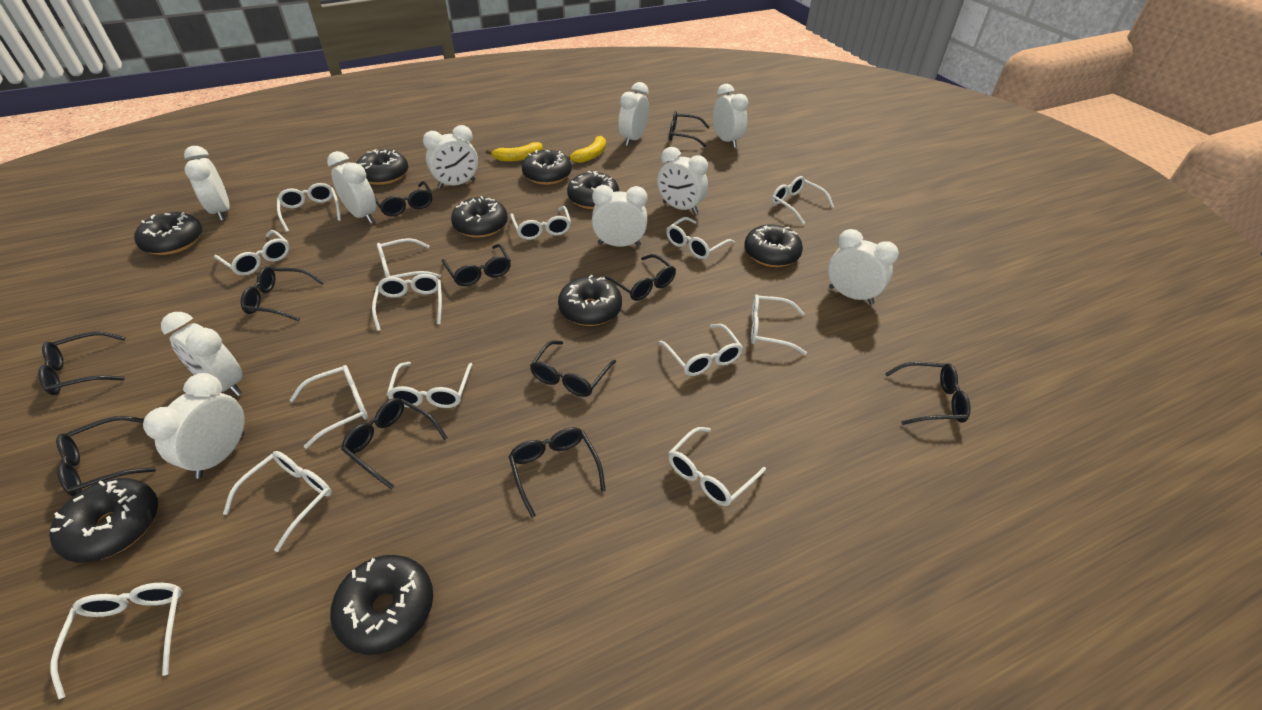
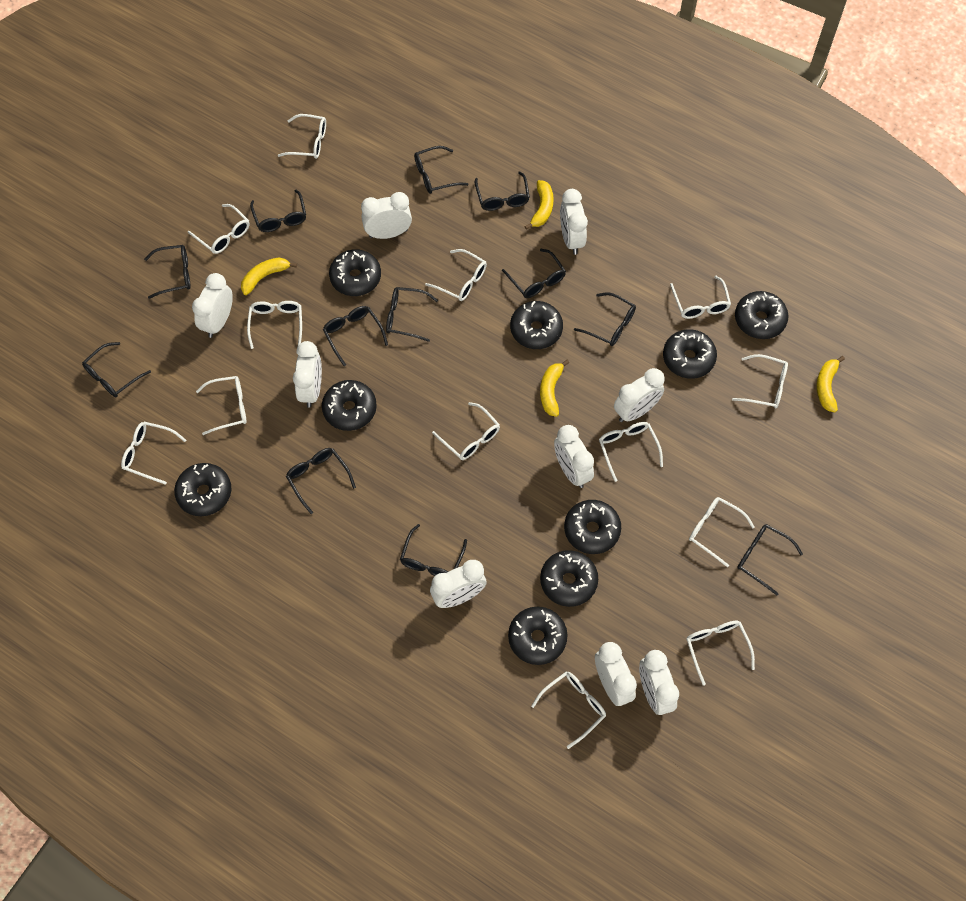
black glasses: [38,331,126,395] [56,416,156,497] [241,266,324,321] [341,398,448,489] [374,181,432,216] [442,244,511,286] [509,427,606,518] [530,340,616,397] [602,254,676,301] [669,111,710,147] [885,362,971,425] = 11 -> [82,342,151,397] [144,245,190,299] [250,190,306,232] [286,448,356,514] [323,306,388,366] [386,287,438,342] [400,524,467,576] [414,146,468,194] [475,172,530,211] [502,249,566,298] [574,292,636,346] [737,524,803,595] = 12
white clock: [143,373,245,479] [161,312,243,396] [184,146,230,221] [327,151,376,223] [423,125,478,189] [592,185,647,247] [618,82,649,146] [657,147,708,214] [713,84,749,148] [828,229,899,304] = 10 -> [192,273,233,338] [293,341,322,408] [361,192,412,239] [430,560,486,608] [554,425,594,488] [560,189,588,255] [595,642,637,706] [614,368,665,422] [639,650,679,715] = 9
white glasses: [51,583,182,700] [214,230,290,276] [223,451,332,552] [277,183,341,232] [289,365,368,449] [372,274,442,331] [377,238,441,278] [387,362,473,408] [510,206,571,240] [659,324,743,376] [666,217,735,259] [668,427,766,506] [751,295,807,355] [772,176,834,224] = 14 -> [121,422,186,485] [188,204,249,254] [196,376,246,435] [247,301,302,349] [278,114,326,159] [425,249,487,301] [432,402,500,460] [531,671,606,749] [599,422,663,482] [670,276,731,319] [686,620,755,686] [689,497,755,567] [732,354,788,409] = 13
yellow banana: [486,142,543,162] [567,136,606,163] = 2 -> [241,258,297,295] [524,180,554,230] [540,360,569,417] [816,356,845,412] = 4

